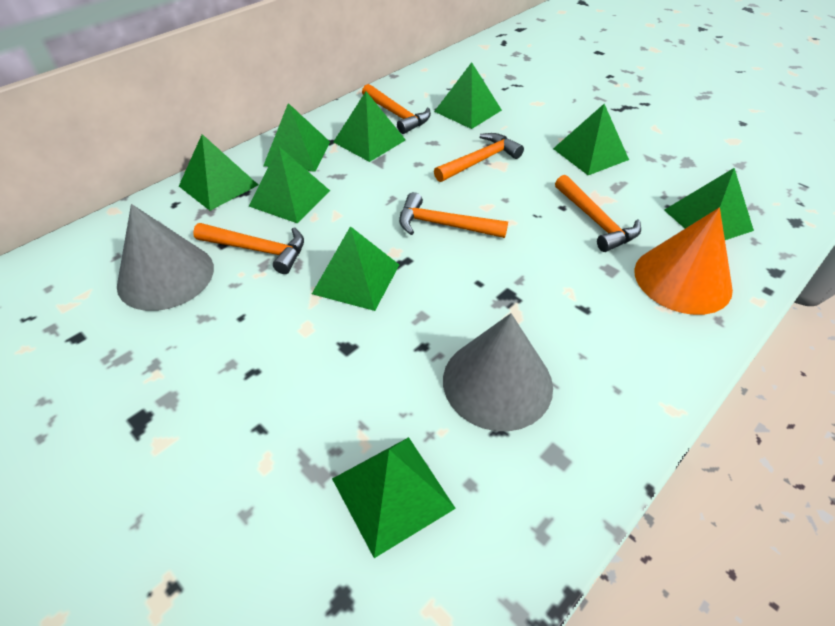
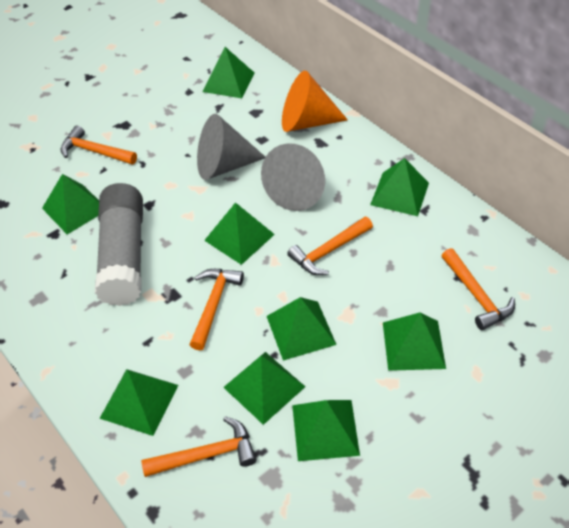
grey glue stick: none = 0 -> [95,183,143,306] = 1

